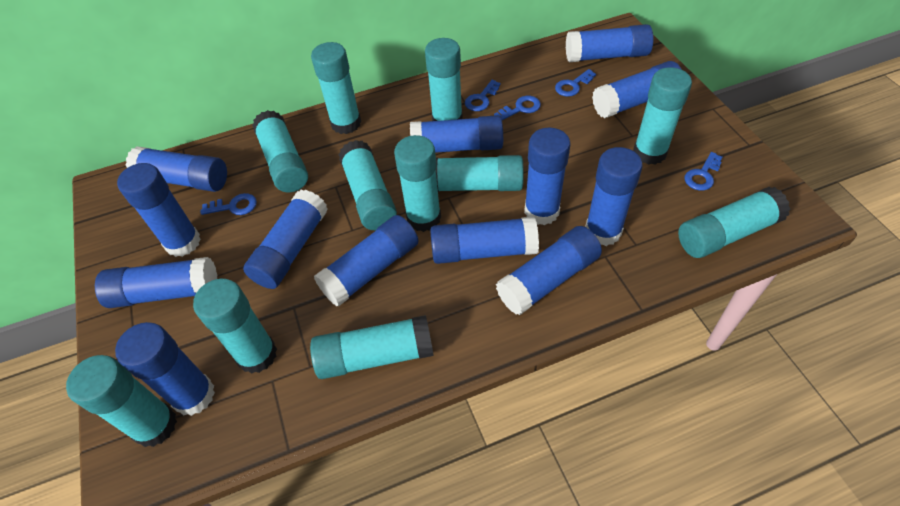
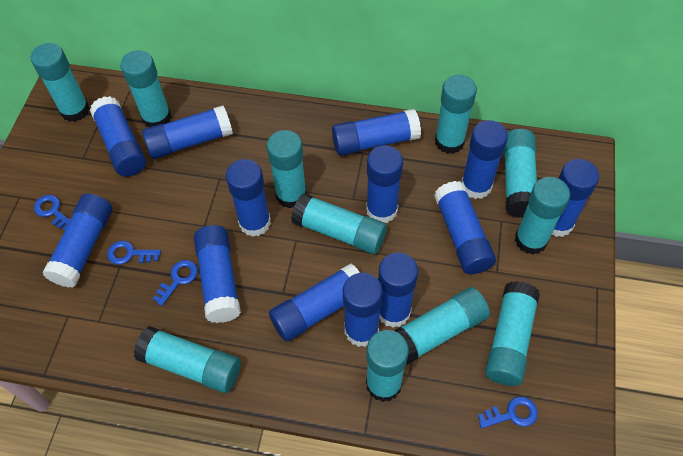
blue key: [201,193,257,215] [465,80,501,111] [494,96,541,120] [555,69,596,97] [685,152,722,191] = 5 -> [34,195,70,231] [107,241,161,264] [153,260,198,306] [478,397,538,428] = 4

